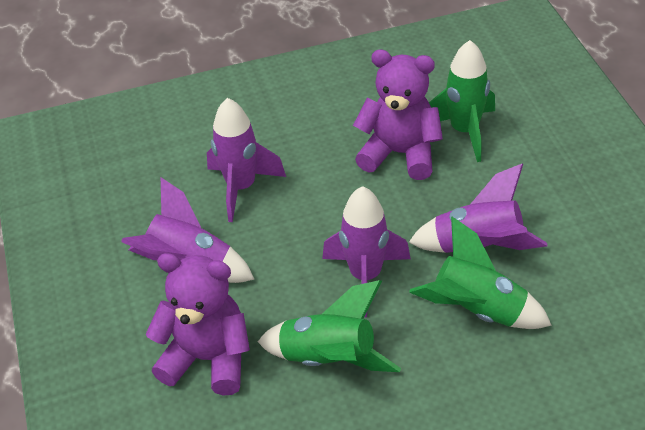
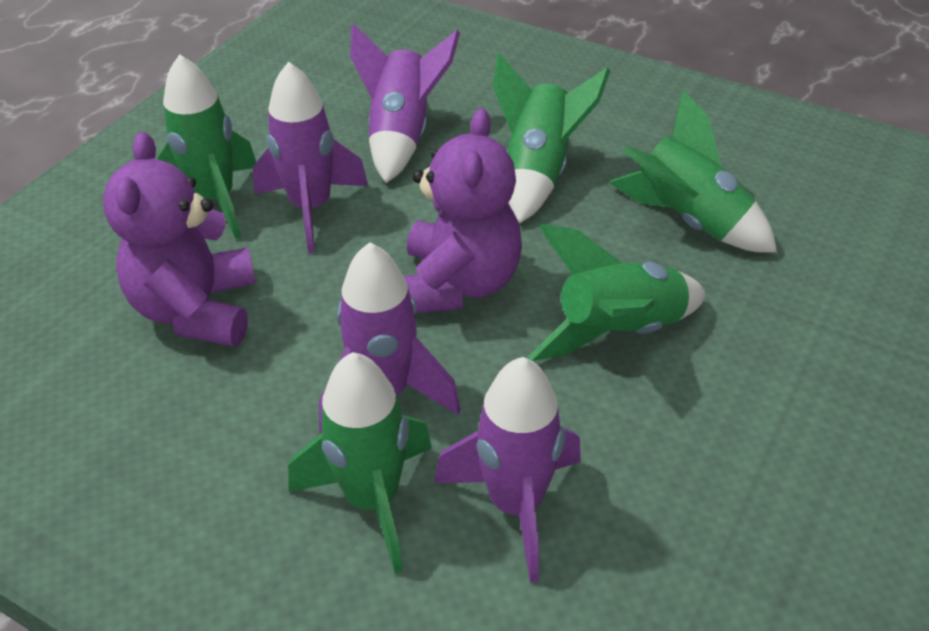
green rocket: [258,280,401,372] [409,217,552,329] [429,40,495,162] = 3 -> [156,54,256,239] [288,352,432,574] [493,53,610,224] [528,224,706,361] [609,90,777,253] = 5

